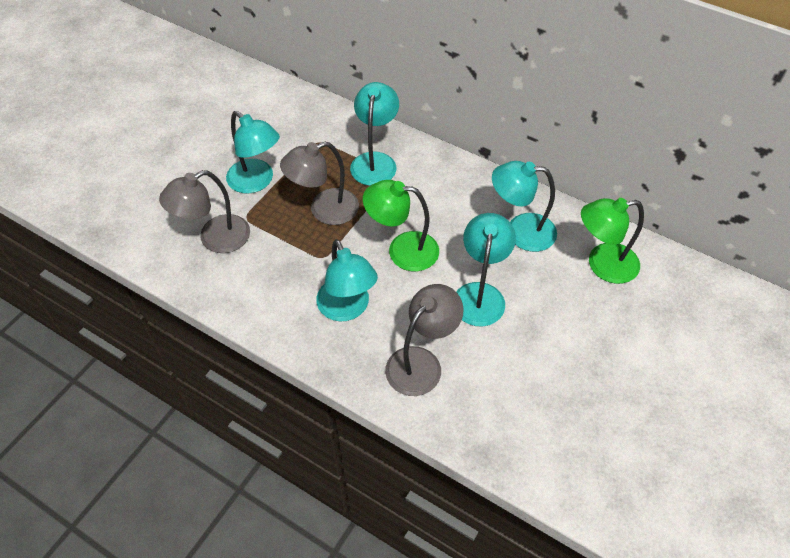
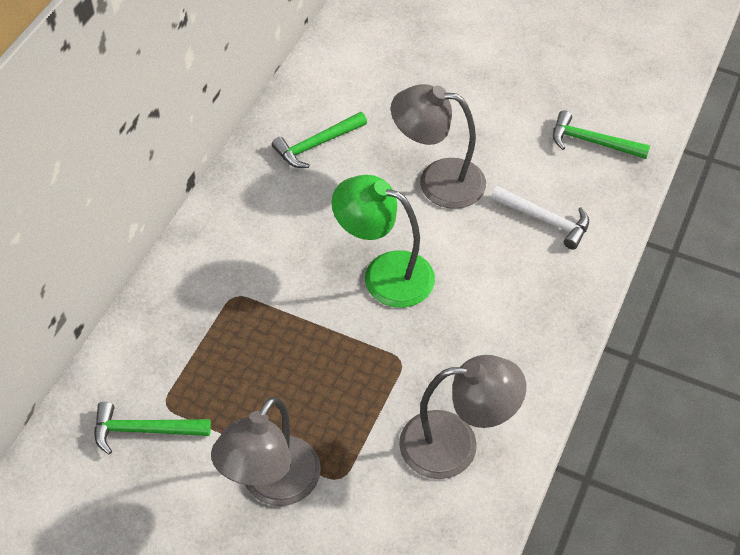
green hammer: none = 0 -> [94,402,211,455] [271,112,367,168] [553,110,650,159] = 3
green lamp: [363,180,439,271] [581,198,644,284] = 2 -> [332,175,435,308] = 1
turquoise lamp: [226,111,280,194] [316,239,378,321] [350,82,399,186] [456,213,516,326] [492,161,557,252] = 5 -> none = 0
white hammer: none = 0 -> [491,186,589,250] = 1

